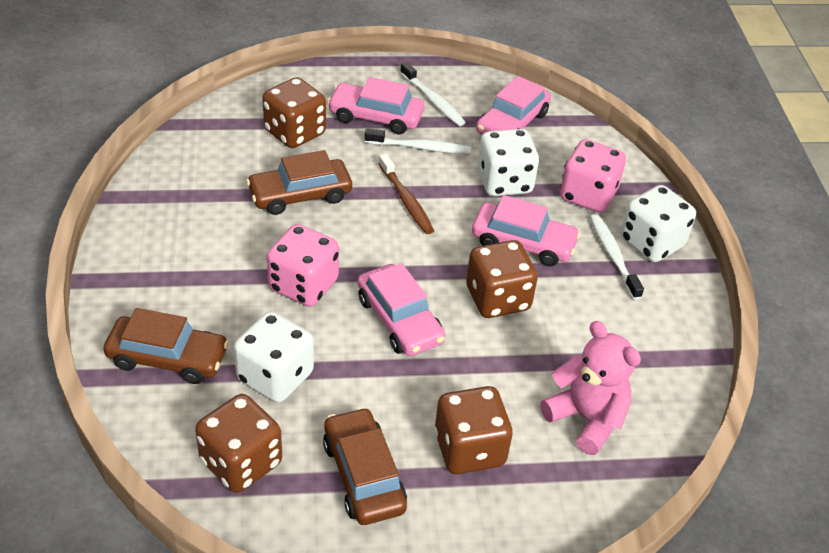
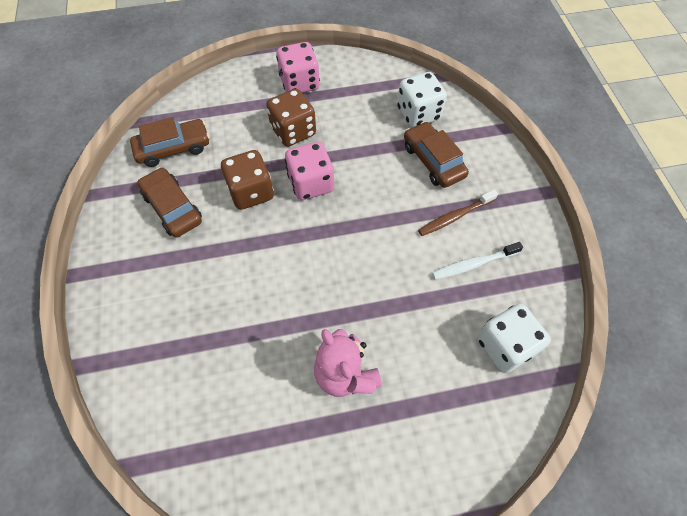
brown dice: [195,394,282,493] [262,77,326,148] [434,386,513,474] [466,240,538,318] = 4 -> [221,150,274,210] [266,89,316,147] = 2
pink car: [327,77,424,135] [357,263,446,356] [472,195,581,266] [476,76,551,135] = 4 -> none = 0
white dice: [234,312,314,403] [477,129,539,196] [621,185,696,262] = 3 -> [397,72,447,128] [477,304,551,373] = 2
white toothbrush: [365,129,471,154] [400,62,465,126] [590,214,644,300] = 3 -> [432,242,523,280] = 1

